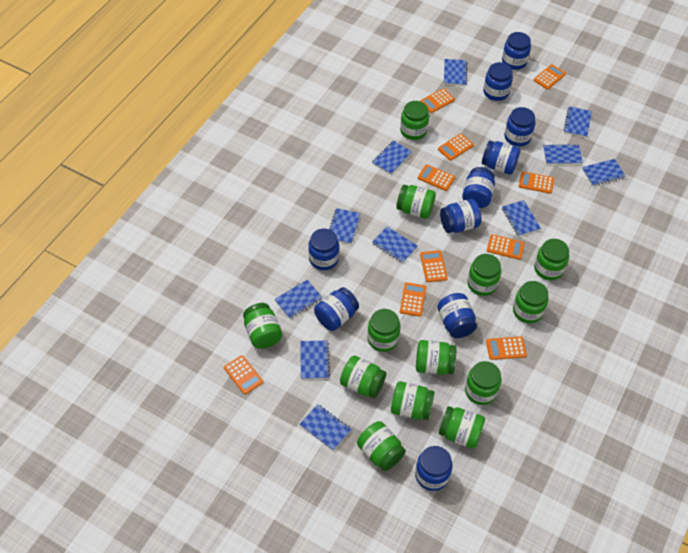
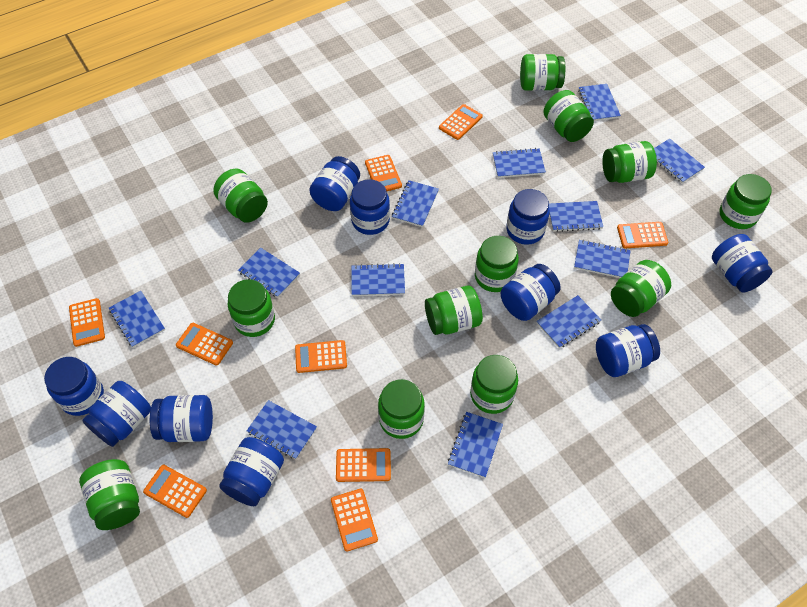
blue notebook: [274,280,323,319] [300,341,330,379] [300,404,352,451] [329,208,360,244] [372,141,412,175] [372,226,418,263] [444,59,467,86] [502,200,541,236] [543,144,583,164] [563,106,592,138] [582,159,626,186] = 11 -> [109,291,165,348] [238,248,300,298] [247,400,317,459] [351,263,405,296] [392,180,439,227] [448,412,503,478] [493,148,546,178] [537,295,601,348] [549,201,603,232] [574,240,631,278] [578,84,621,121] [654,138,705,183] = 12
green jar: [243,303,282,349] [340,355,386,398] [357,421,406,471] [367,309,401,352] [391,381,435,420] [396,185,436,219] [400,101,429,140] [416,340,456,375] [439,406,485,449] [465,361,501,405] [467,254,501,296] [513,281,548,323] [534,239,569,280] = 13 -> [79,459,140,530] [213,169,268,223] [228,279,275,337] [378,379,425,439] [425,286,483,335] [470,355,518,414] [475,236,519,292] [520,54,565,91] [543,90,594,142] [602,141,657,183] [611,260,671,317] [720,174,772,229] = 12
orange calculator: [224,355,263,395] [400,282,426,317] [418,164,455,191] [420,88,455,113] [420,250,448,282] [438,134,474,161] [486,337,527,360] [487,234,525,260] [519,171,554,194] [534,64,566,90] = 10 -> [69,298,105,347] [143,465,207,518] [176,323,233,366] [295,340,347,373] [331,489,378,552] [336,448,391,482] [365,155,402,191] [439,104,483,140] [617,222,668,249] = 9

